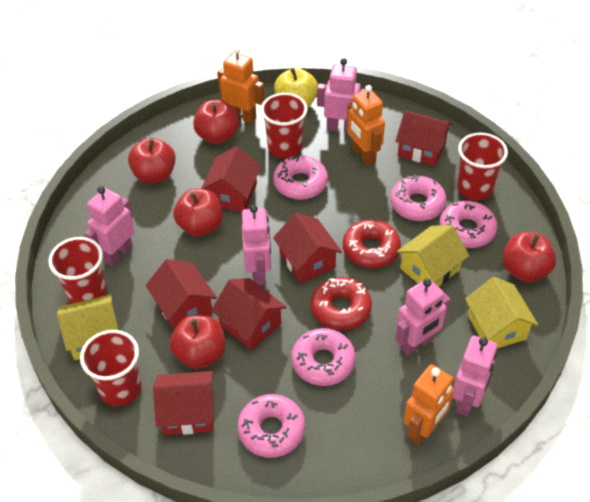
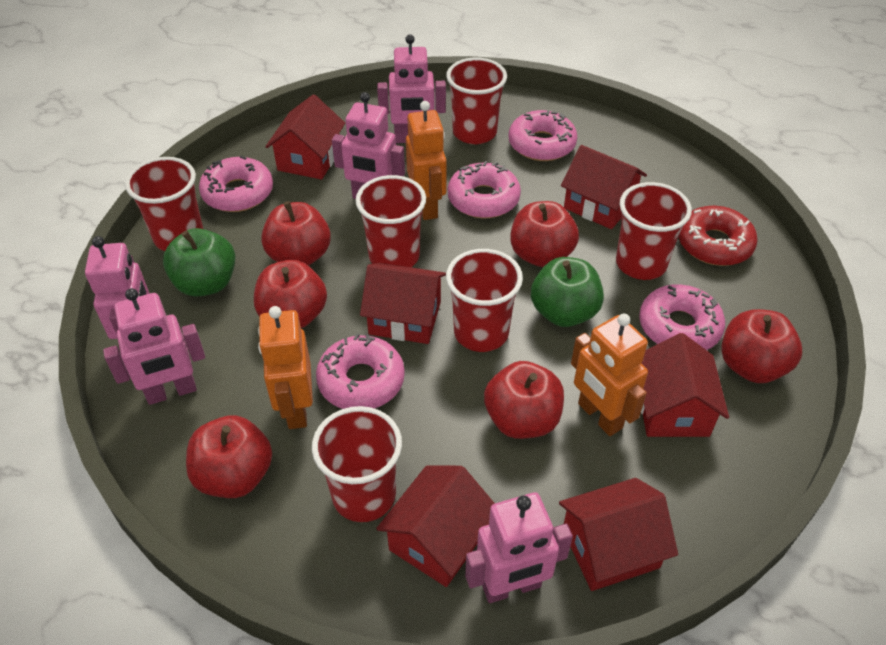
green apple: none = 0 -> [163,228,235,297] [531,257,604,327] = 2
red apple: [128,138,176,184] [170,315,226,369] [173,189,223,236] [193,100,239,144] [503,232,556,282] = 5 -> [186,415,272,498] [254,260,327,328] [261,201,331,266] [484,361,564,439] [510,201,579,267] [721,309,802,383] = 6
red cup: [48,237,107,304] [80,330,142,406] [261,93,308,158] [457,133,508,200] = 4 -> [125,157,203,251] [312,406,402,522] [355,175,426,267] [446,57,507,144] [446,249,523,352] [616,182,692,280] = 6
red donut: [311,277,372,330] [343,220,401,268] = 2 -> [678,206,758,266] = 1
yellow apple: [274,68,318,108] = 1 -> none = 0
yellow house: [57,294,119,360] [397,225,469,287] [465,277,538,348] = 3 -> none = 0

